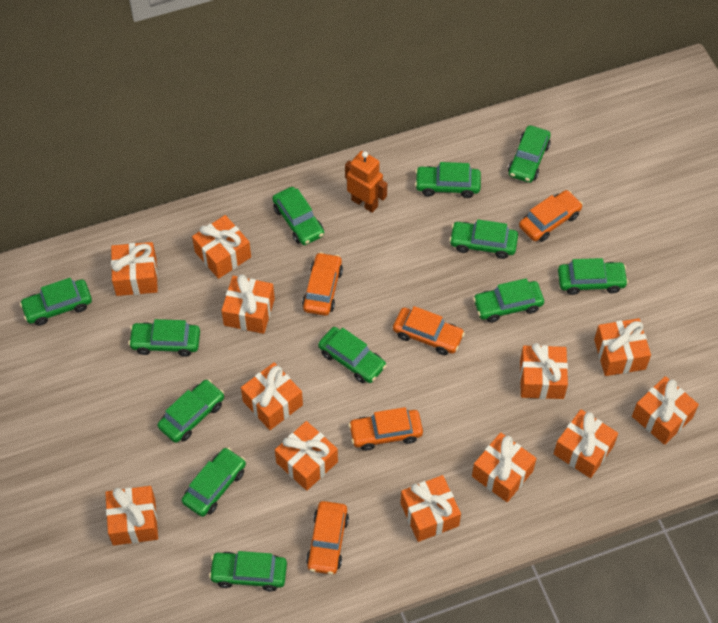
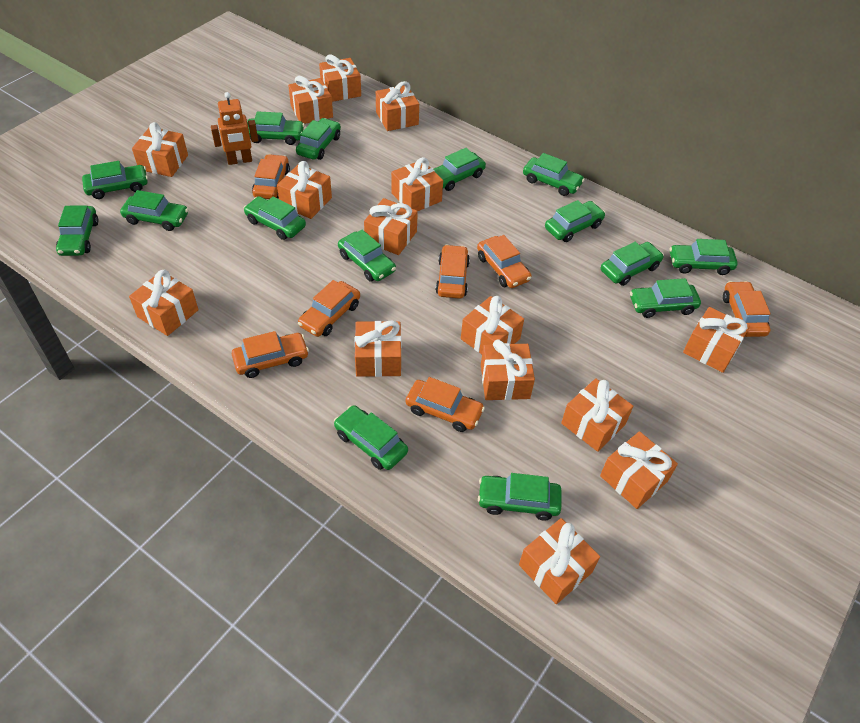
green car: [19,278,92,326] [128,319,200,357] [158,379,224,443] [182,447,246,517] [209,551,287,591] [272,187,324,245] [318,327,387,383] [415,162,481,198] [449,219,518,259] [473,278,544,323] [508,125,551,183] [558,258,628,295] = 12 -> [56,205,99,256] [82,161,148,199] [120,190,188,231] [244,196,306,240] [247,111,305,145] [296,118,341,160] [334,405,408,470] [338,230,396,282] [434,148,486,191] [478,473,561,520] [523,153,585,196] [545,200,606,242] [601,242,664,286] [630,278,701,318] [670,239,737,275] = 15
orange car: [302,252,343,316] [306,501,349,575] [348,407,423,451] [393,306,465,355] [519,190,583,242] = 5 -> [232,331,309,378] [252,154,290,199] [298,280,360,337] [406,377,485,432] [435,244,470,299] [477,235,531,288] [723,281,771,337] = 7
orange gift: [105,486,158,546] [111,242,158,296] [192,215,251,279] [221,274,275,334] [241,362,303,430] [275,421,338,491] [401,475,461,542] [472,432,537,502] [520,343,568,399] [554,409,618,478] [594,318,651,376] [632,376,699,445] = 12 -> [129,270,199,336] [132,122,188,177] [277,161,332,219] [288,76,333,124] [319,54,361,102] [355,321,402,377] [364,198,418,255] [376,81,419,131] [391,157,443,211] [461,296,524,354] [481,339,535,400] [519,518,600,604] [561,378,633,452] [600,431,678,509] [683,307,750,373] = 15

